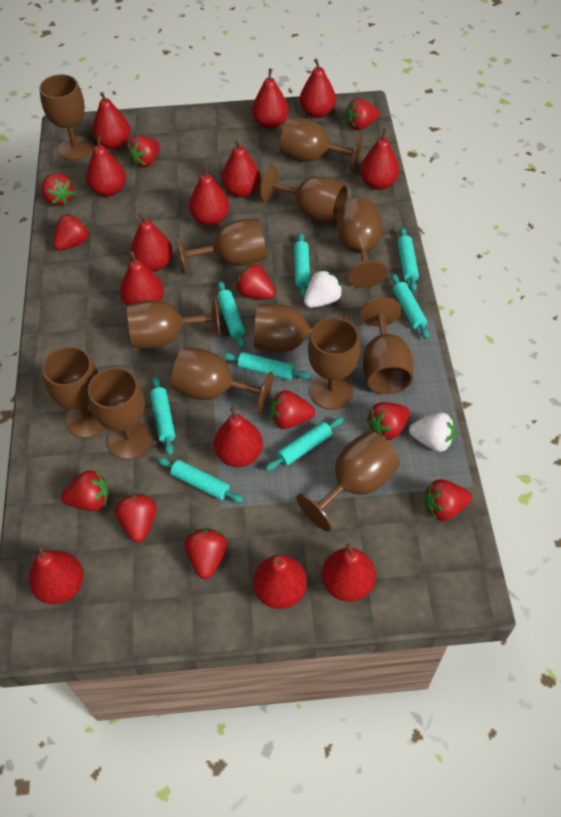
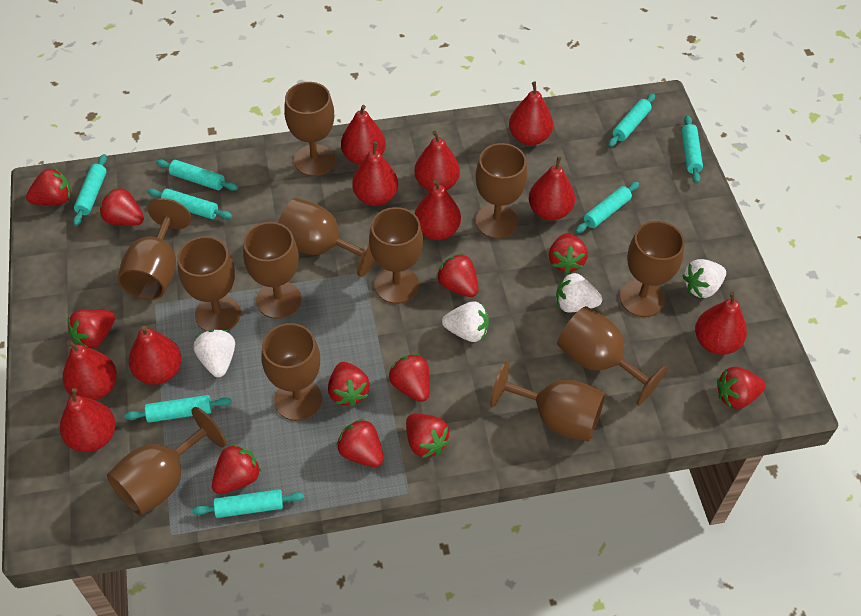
brown goblet: [39,74,93,161] [42,346,105,438] [88,367,152,460] [127,297,220,348] [171,347,273,414] [177,219,266,275] [254,304,347,352] [260,165,348,223] [280,117,363,172] [296,431,400,532] [308,318,361,410] [337,198,388,288] [360,297,413,394] = 13 -> [107,407,226,516] [118,198,191,300] [177,236,241,331] [243,222,301,319] [262,323,322,421] [278,198,375,277] [284,82,335,176] [369,207,423,304] [475,143,527,239] [490,361,605,442] [557,306,668,405] [620,221,685,317] = 12
red pear: [28,544,84,604] [86,136,126,197] [92,92,131,150] [120,251,164,306] [130,213,173,272] [189,164,229,226] [214,407,263,467] [221,139,261,198] [252,68,289,129] [253,555,307,609] [300,59,336,118] [322,543,376,602] [360,129,399,190] = 13 -> [60,388,115,452] [63,340,117,400] [128,326,182,385] [341,105,386,165] [352,142,398,206] [414,131,460,191] [415,180,461,240] [509,82,553,146] [529,156,575,220] [695,292,747,355] = 10
white strawberry: [304,270,343,308] [409,412,456,452] = 2 -> [193,330,235,377] [442,301,489,342] [556,273,602,312] [682,259,726,298] = 4

